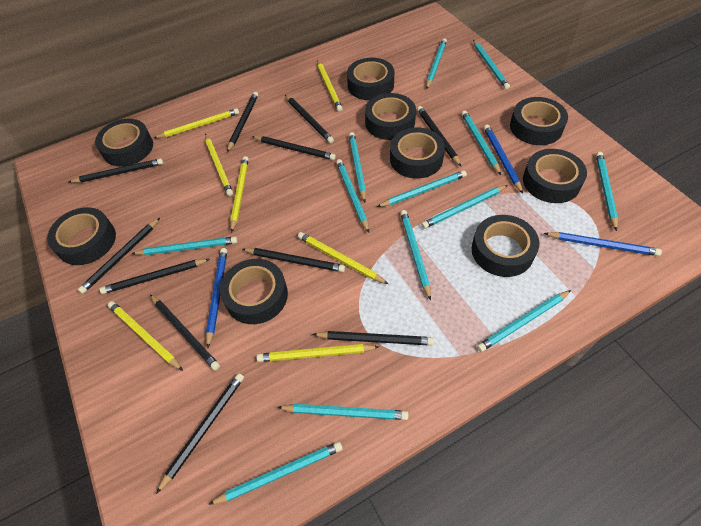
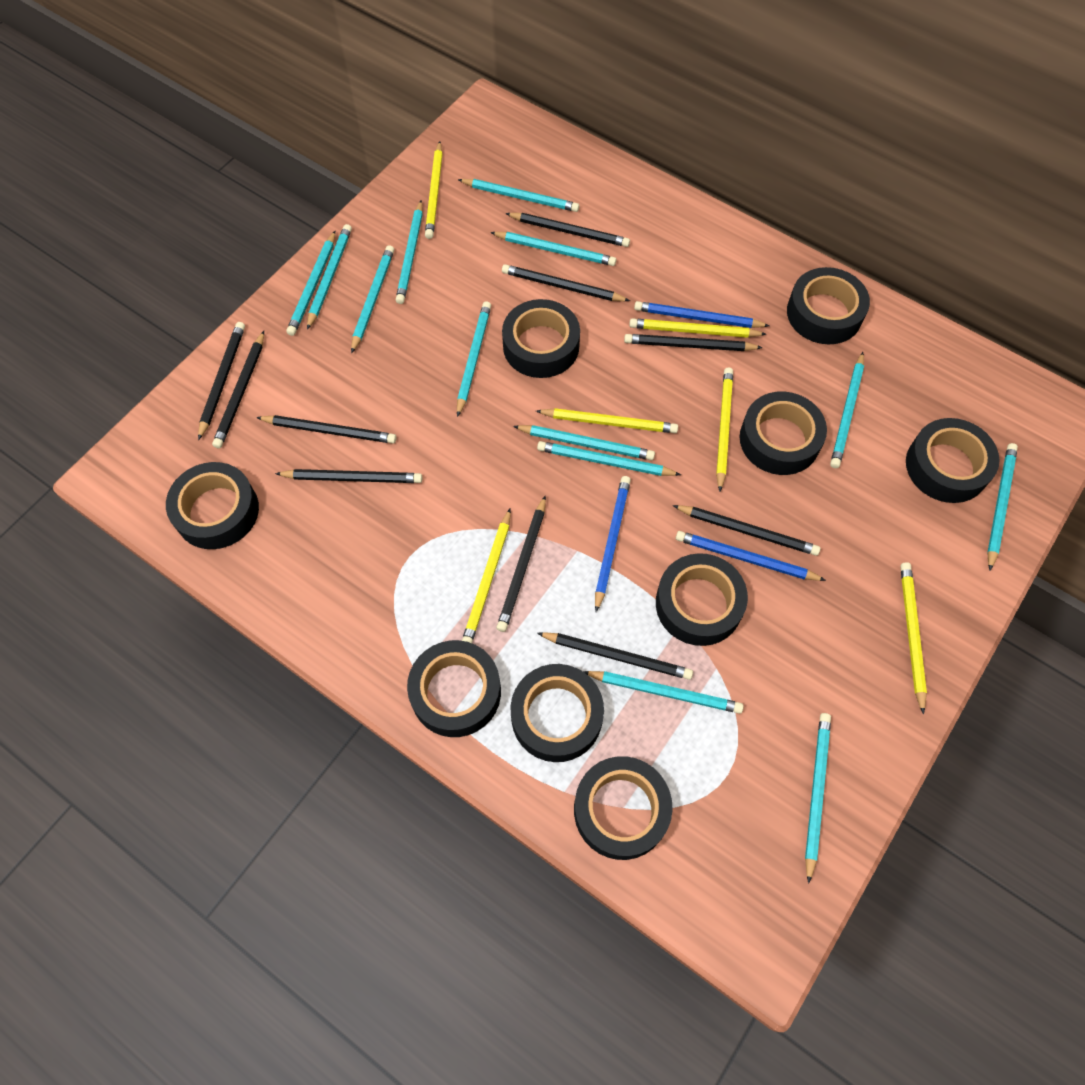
black pencil: [69,158,163,183] [78,218,160,294] [100,259,210,294] [150,295,220,370] [156,373,244,494] [227,92,258,153] [242,248,345,272] [252,136,336,160] [285,95,334,143] [312,331,434,345] [417,106,462,167] = 11 -> [198,322,245,440] [212,331,264,448] [256,415,396,444] [275,469,422,483] [496,495,546,632] [502,264,630,301] [505,213,630,247] [537,632,693,680] [624,334,763,351] [673,505,820,556] = 10
yellow pencil: [108,301,183,371] [154,108,239,138] [205,134,233,196] [230,156,249,233] [257,344,379,362] [298,232,388,284] [317,60,343,111] = 7 -> [425,141,443,239] [462,509,511,643] [536,408,678,433] [629,318,767,338] [716,367,733,492] [900,562,927,715] = 6

